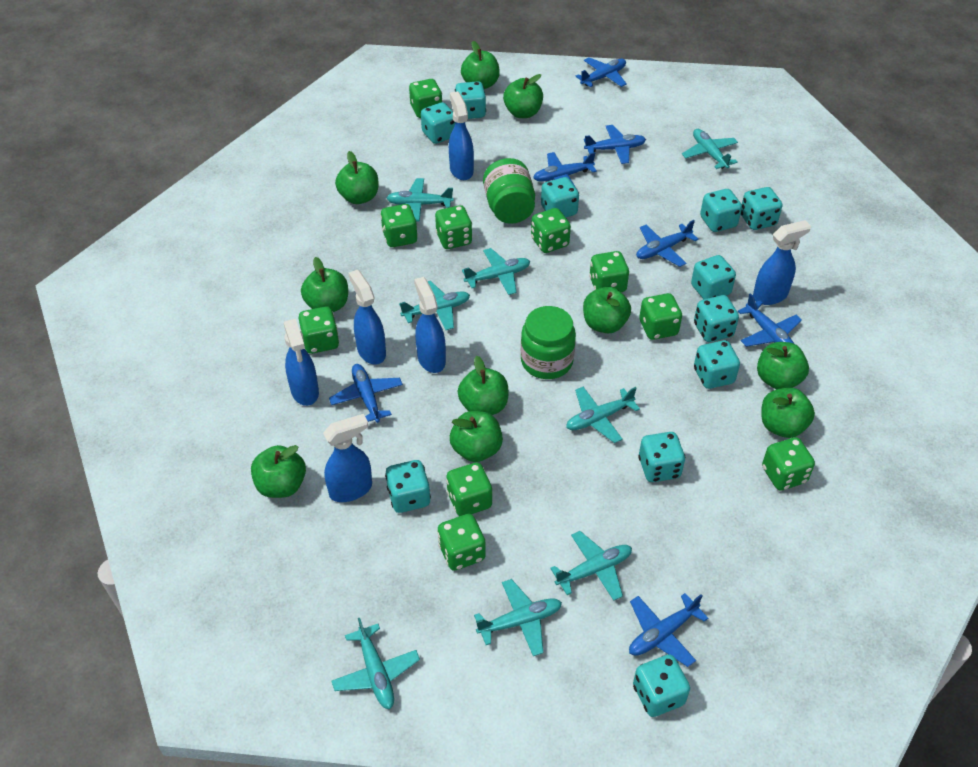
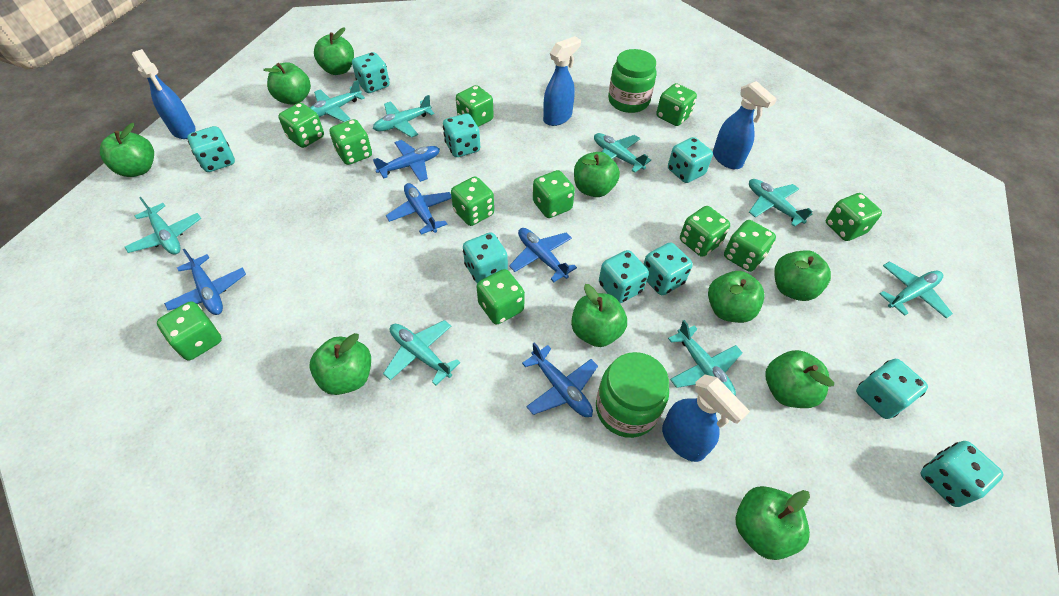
blue plane: [329,364,403,423] [533,152,597,188] [575,57,627,87] [584,125,646,164] [629,593,708,667] [636,220,698,267] [738,293,802,347] = 7 -> [164,249,246,315] [373,140,440,182] [386,183,452,235] [509,228,577,282] [522,342,598,417] = 5
blue spray bottle: [284,319,319,406] [323,414,372,502] [349,270,386,365] [414,277,446,373] [449,91,474,180] [753,220,811,305] = 6 -> [132,49,196,139] [543,36,581,126] [662,375,750,462] [713,81,777,169] = 4
green dice: [299,306,339,354] [380,204,418,247] [409,79,443,118] [435,205,472,249] [437,514,486,571] [446,462,492,516] [531,208,571,253] [589,251,629,292] [639,293,682,340] [762,437,815,490] = 10 -> [157,301,222,360] [278,103,324,148] [330,119,372,165] [451,177,494,226] [456,85,494,127] [477,269,525,324] [533,170,575,218] [656,83,697,126] [680,206,730,257] [724,220,776,272] [826,193,882,241] = 11
turquoise dice: [385,460,431,513] [421,102,456,144] [455,81,486,119] [541,177,579,217] [633,654,690,717] [638,432,685,482] [691,255,736,299] [694,295,739,342] [694,340,740,389] [700,189,742,232] [741,187,782,230] = 11 -> [187,126,235,172] [352,52,390,93] [443,113,480,157] [463,232,508,283] [599,250,649,303] [644,242,693,295] [668,137,713,183] [856,359,928,419] [920,441,1004,507] = 9

